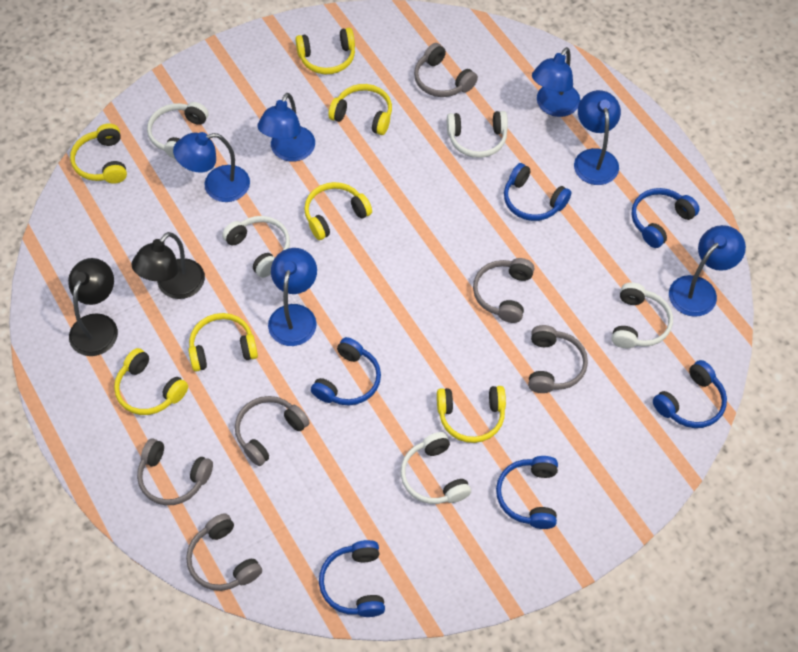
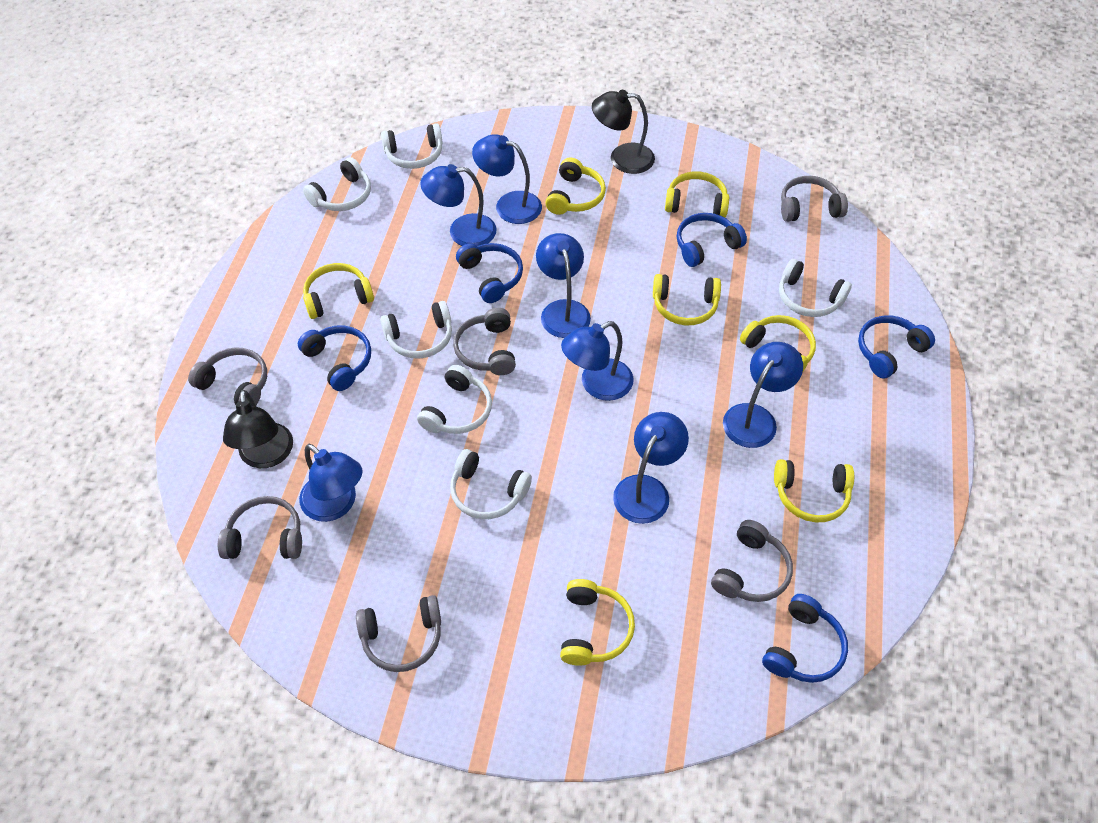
blue headphones: [311,337,381,405] [319,540,385,617] [496,456,558,529] [504,163,571,221] [631,188,700,248] [653,360,727,428] = 6 -> [298,325,371,391] [456,243,523,303] [677,213,747,267] [762,594,848,683] [858,315,935,379] = 5
blue lamp: [173,132,250,202] [257,93,315,162] [268,248,317,346] [532,47,580,117] [574,90,621,185] [669,225,746,317] = 6 -> [299,444,363,522] [420,164,497,246] [472,134,542,224] [536,233,591,338] [561,321,634,401] [613,412,689,524] [723,342,803,448] = 7
white headphones: [147,102,209,159] [222,216,290,278] [401,432,471,504] [447,111,508,158] [612,282,673,348] = 5 -> [303,157,371,211] [380,301,452,359] [381,123,443,169] [417,365,492,434] [450,449,532,519] [779,259,852,317] = 6

